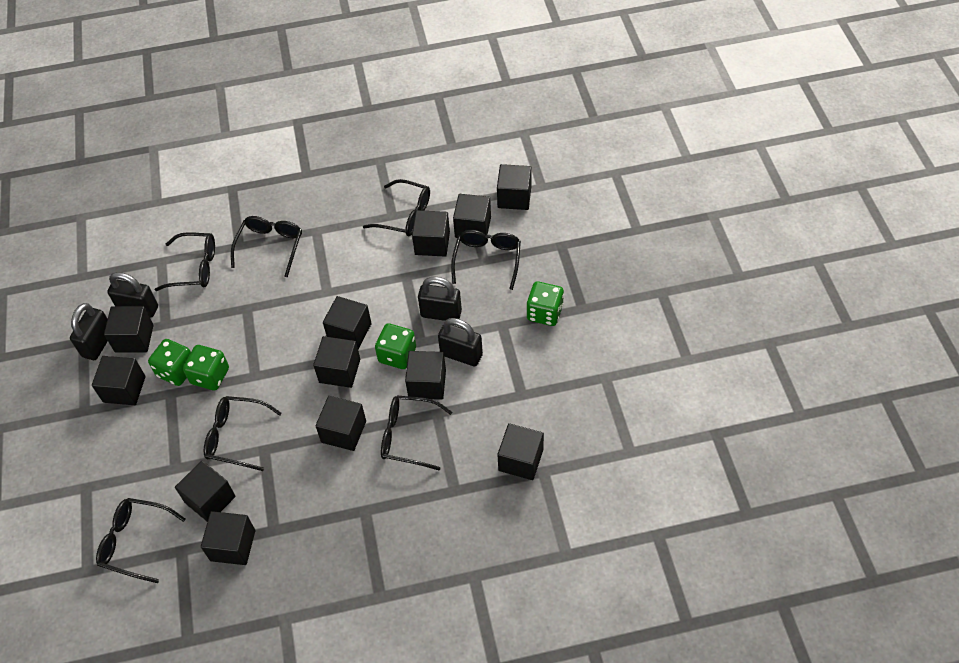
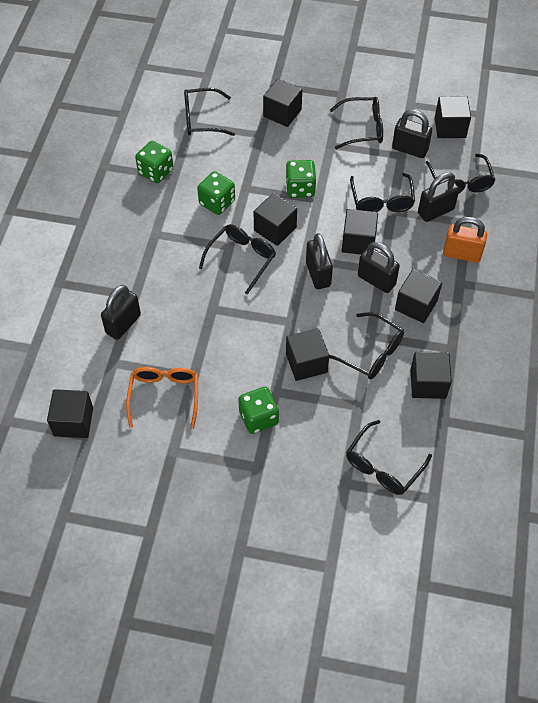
black cube: [92,356,146,405] [104,306,154,353] [175,461,236,522] [201,511,255,565] [313,336,360,388] [315,396,366,451] [323,296,372,349] [405,351,446,400] [412,210,450,257] [453,194,491,238] [497,164,531,210] [498,423,544,480] = 12 -> [47,389,93,438] [254,193,297,246] [263,79,302,127] [286,328,329,381] [342,209,378,255] [395,269,442,323] [410,351,452,399] [435,96,471,138] = 8
black padlock: [70,303,108,360] [107,272,158,318] [418,277,462,321] [438,318,483,366] = 4 -> [101,285,141,340] [306,233,333,289] [358,242,400,293] [392,109,432,158] [418,172,459,222] = 5
orange glasses: none = 0 -> [126,367,198,429] = 1
orange padlock: none = 0 -> [443,217,487,263] = 1

